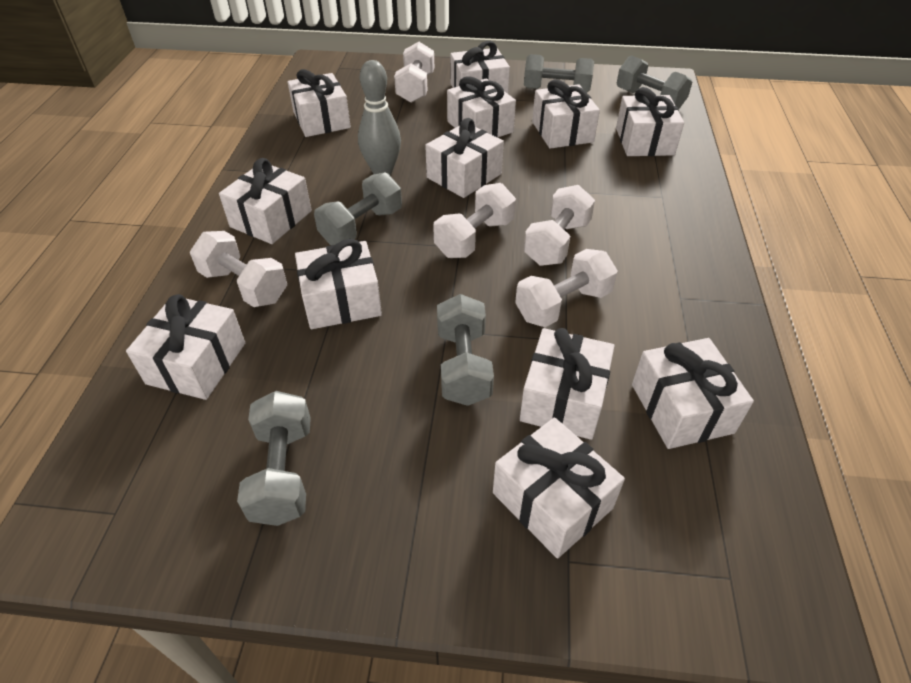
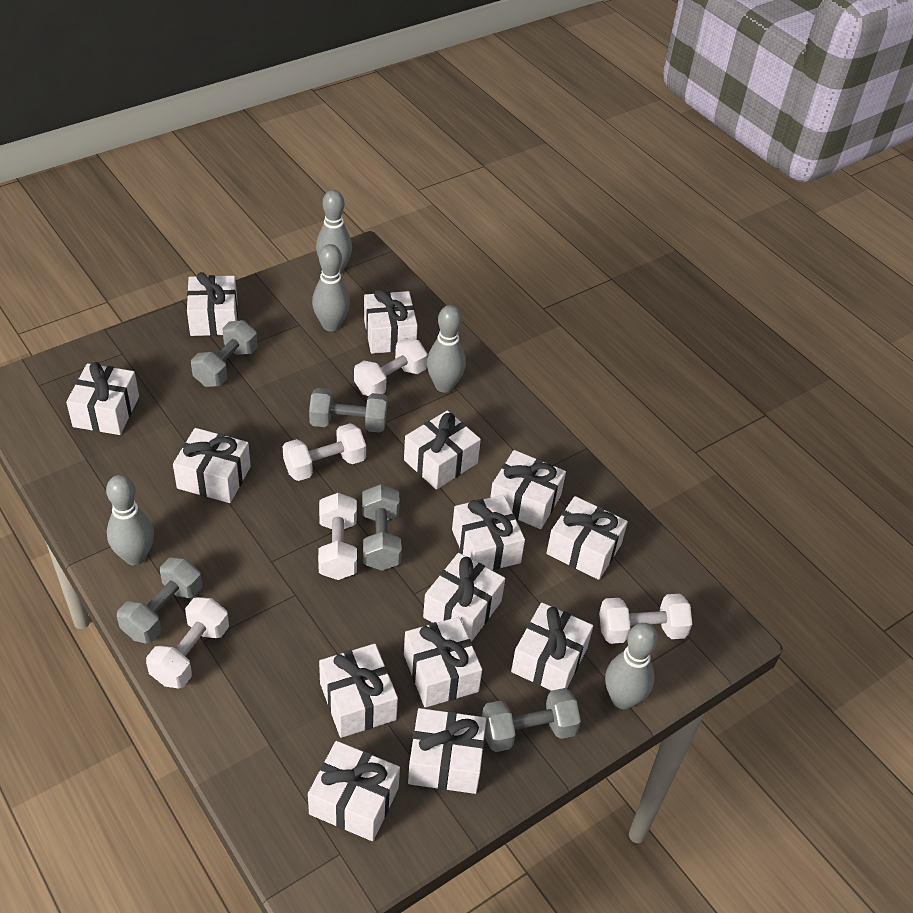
grey bowling pin: [358,60,401,175] = 1 -> [106,475,154,565] [312,244,350,332] [316,190,352,274] [427,305,466,393] [605,623,658,709] = 5
white gift: [126,294,245,400] [219,158,312,244] [288,69,351,137] [295,239,382,329] [425,118,504,198] [447,76,516,138] [450,41,510,94] [493,417,625,558] [520,328,615,440] [532,79,600,149] [616,87,684,156] [632,338,754,449] = 12 -> [66,362,139,435] [173,428,251,503] [187,272,238,336] [308,741,400,841] [319,644,398,738] [364,289,418,354] [404,411,481,490] [404,617,482,708] [408,708,486,794] [423,553,505,642] [452,495,525,570] [490,450,566,529] [511,602,593,691] [547,496,628,580] = 14

